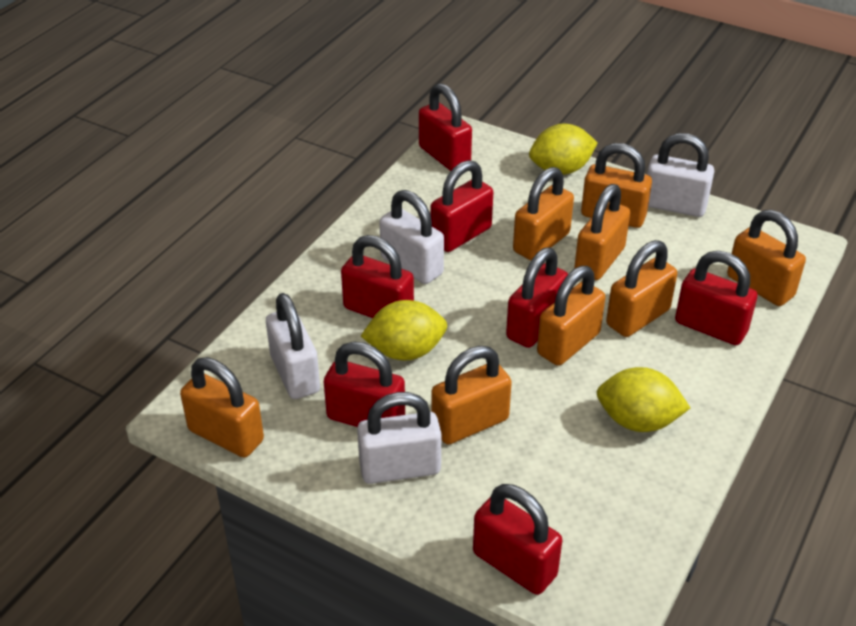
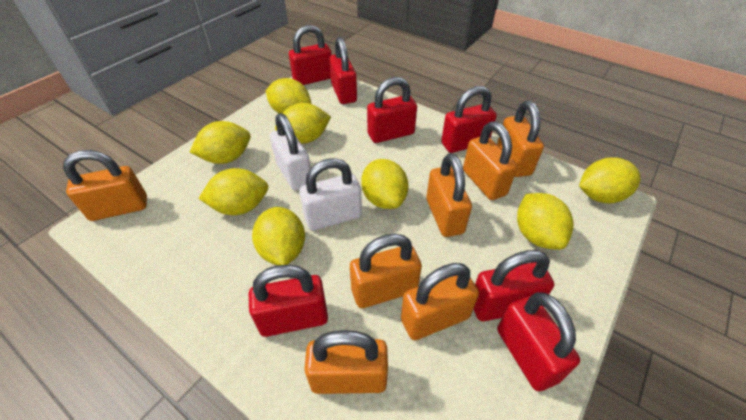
orange padlock: [180,357,264,458] [431,346,512,444] [513,167,574,260] [537,266,605,366] [574,184,630,280] [581,143,652,228] [606,240,677,337] [727,210,806,306] = 8 -> [63,150,147,221] [304,330,388,394] [350,233,422,308] [401,263,479,340] [426,153,472,237] [463,122,517,200] [497,101,544,177] = 7
white padlock: [266,293,320,399] [357,392,441,484] [379,190,444,284] [647,133,714,217] = 4 -> [270,113,311,191] [299,158,362,231] = 2
yellow lemon: [361,300,447,361] [529,123,598,175] [597,367,690,432] = 3 -> [190,121,251,164] [198,168,268,215] [252,207,305,265] [266,78,311,114] [275,103,331,144] [361,159,409,209] [517,193,574,250] [579,157,641,203] = 8

